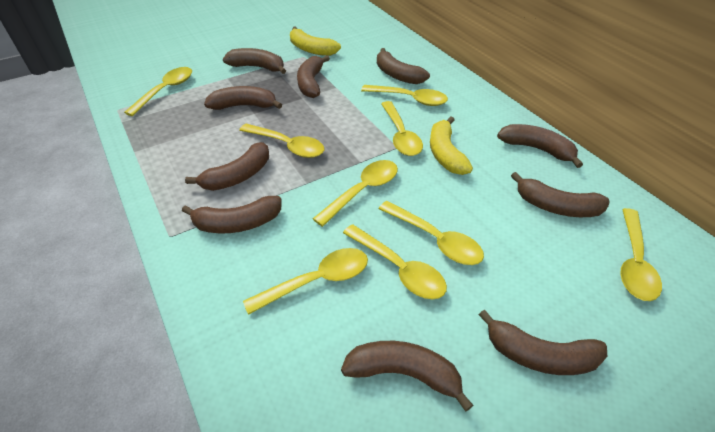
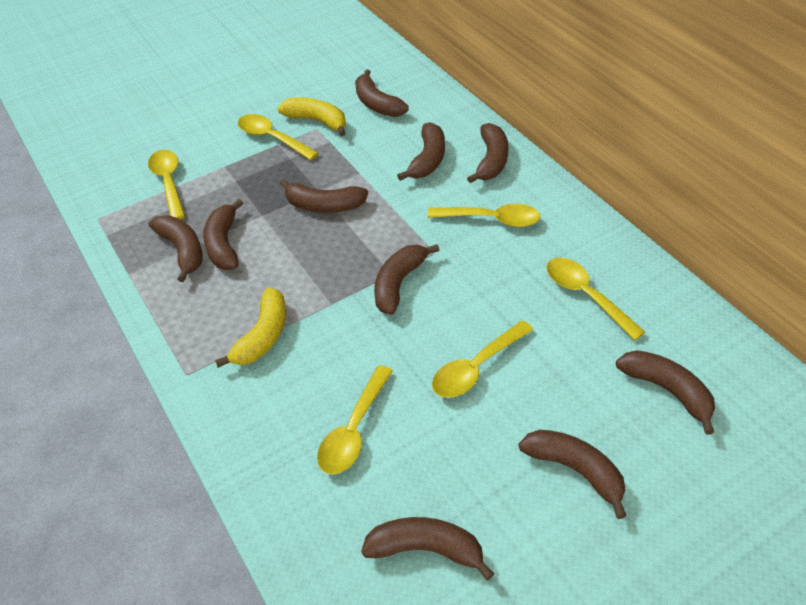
yellow spoon: [124,67,192,116] [239,124,324,158] [243,248,368,315] [313,160,398,227] [343,224,447,299] [361,85,448,106] [379,201,484,265] [381,101,423,156] [620,208,662,301] = 9 -> [148,150,185,220] [238,114,319,160] [317,365,393,475] [428,204,540,227] [432,320,533,398] [547,258,645,341] = 6

